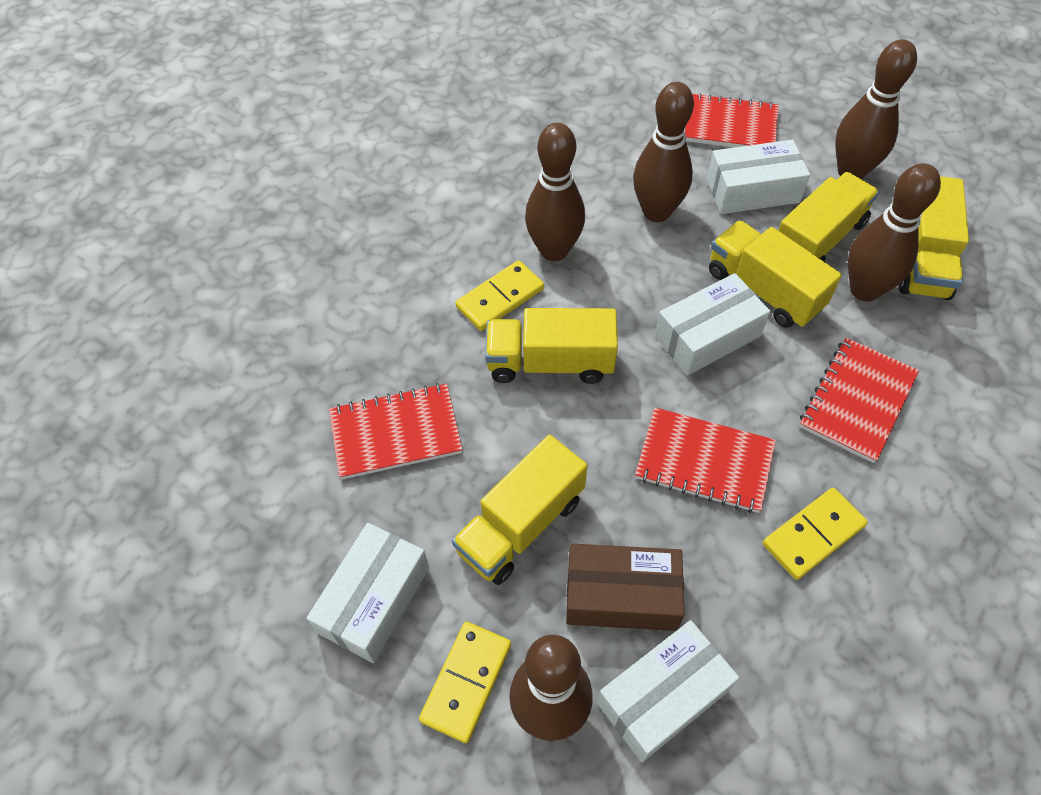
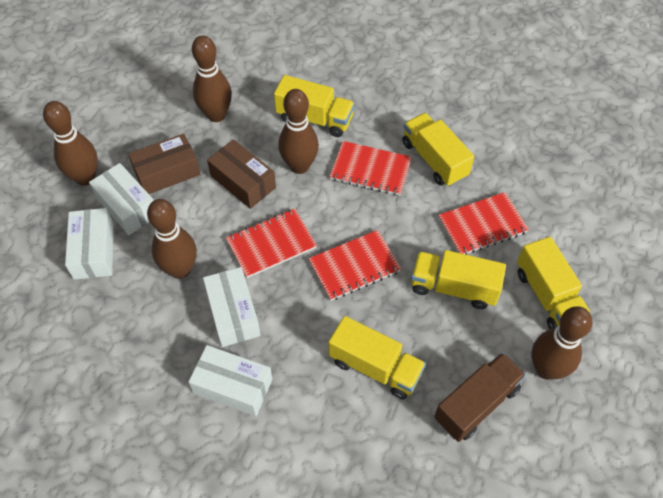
brown box: [566,544,684,631] = 1 -> [128,134,201,194] [207,139,276,209] = 2
brown truck: none = 0 -> [434,352,526,442] = 1
yellow domino: [419,622,511,743] [455,260,544,331] [763,488,868,580] = 3 -> none = 0

